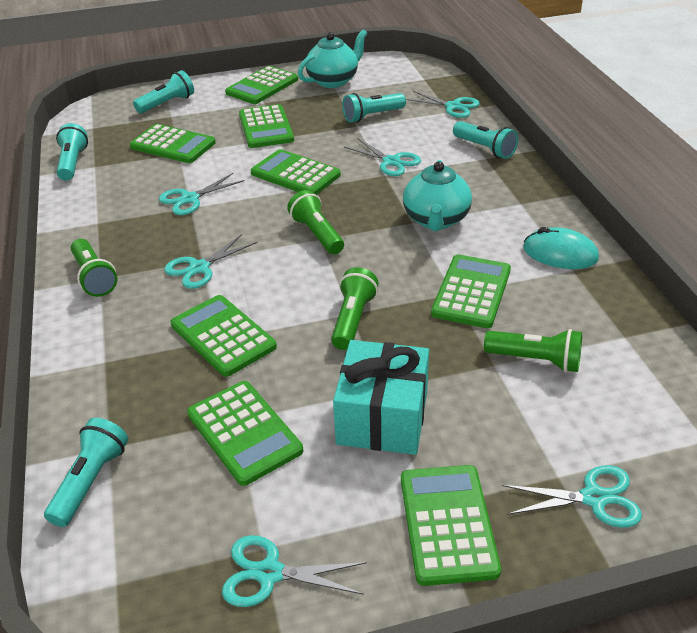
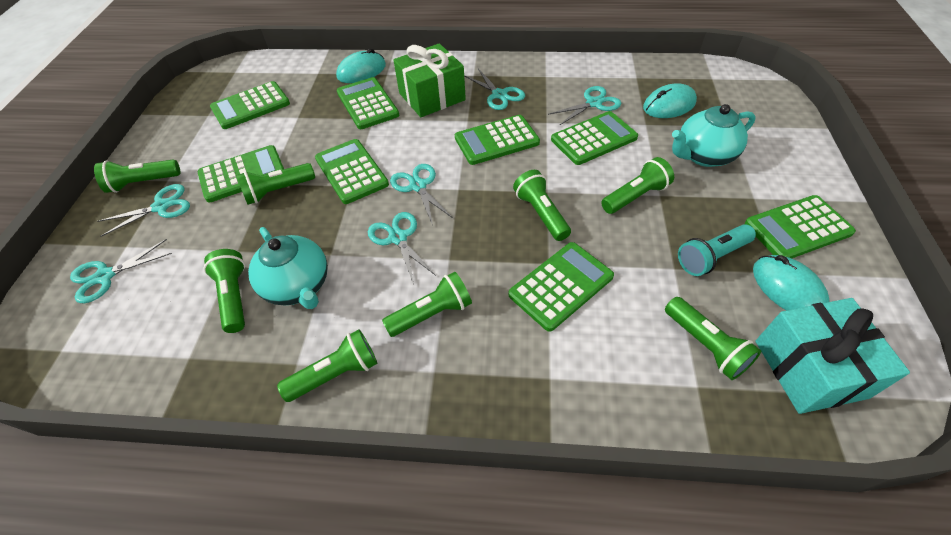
green flashlight: [71,239,118,297] [287,190,344,255] [331,267,379,350] [484,329,582,372] = 4 -> [94,160,181,193] [203,249,245,333] [236,163,315,205] [277,329,377,402] [382,272,472,337] [513,170,571,241] [601,157,674,214] [665,297,761,380] = 8
green gift: none = 0 -> [393,43,466,117] = 1
turquoise flashlight: [44,418,128,527] [56,123,88,181] [133,70,194,113] [342,93,406,123] [453,121,518,159] = 5 -> [678,224,756,276] = 1
turquoise mouse: [523,227,599,269] = 1 -> [336,49,386,83] [643,83,697,118] [753,255,830,310] = 3

